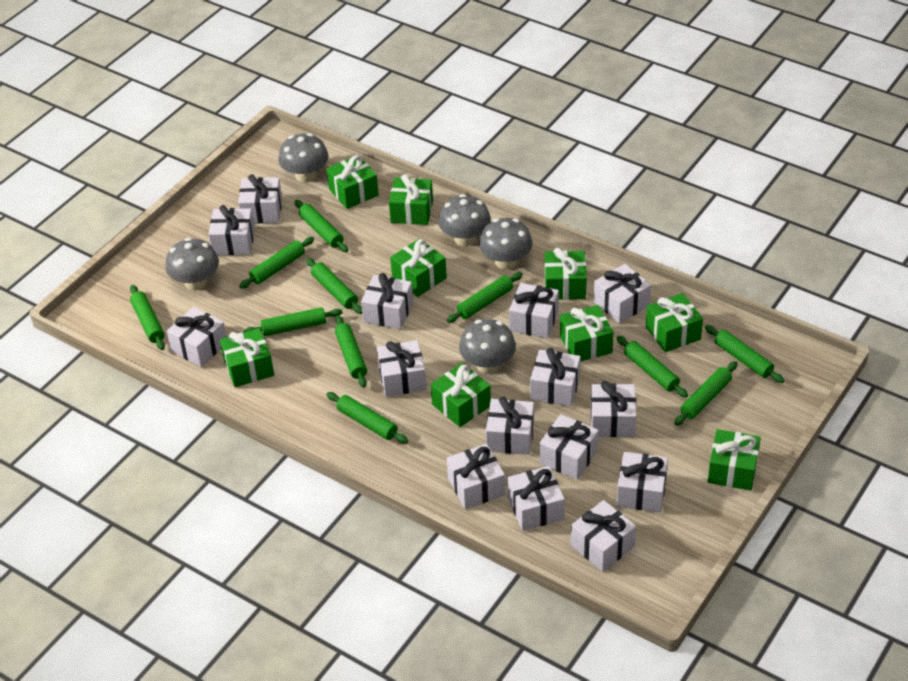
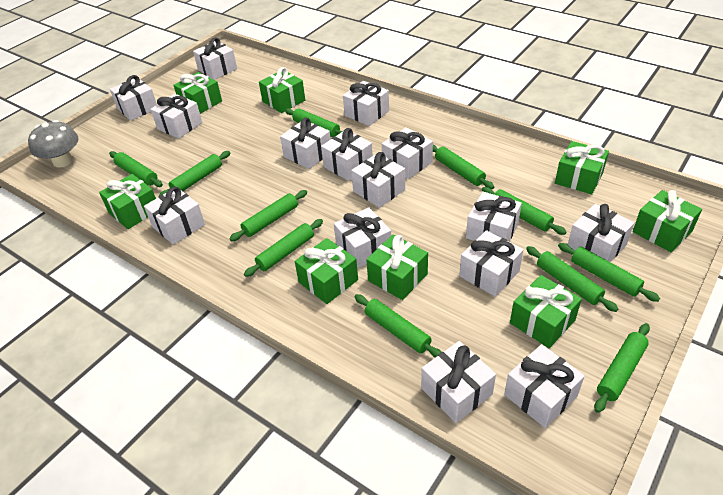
green gift: [220,328,274,387] [327,155,379,209] [389,174,433,225] [390,239,447,297] [431,363,491,427] [545,248,587,300] [560,305,613,362] [646,293,703,352] [708,429,761,491] = 9 -> [99,174,156,229] [173,72,222,114] [259,67,305,113] [295,238,358,304] [366,235,428,300] [510,275,582,348] [555,141,609,194] [633,190,702,252] = 8
grey mushroom: [165,238,219,290] [278,133,329,183] [438,194,491,247] [459,319,516,374] [479,218,532,270] = 5 -> [28,120,79,168] = 1

